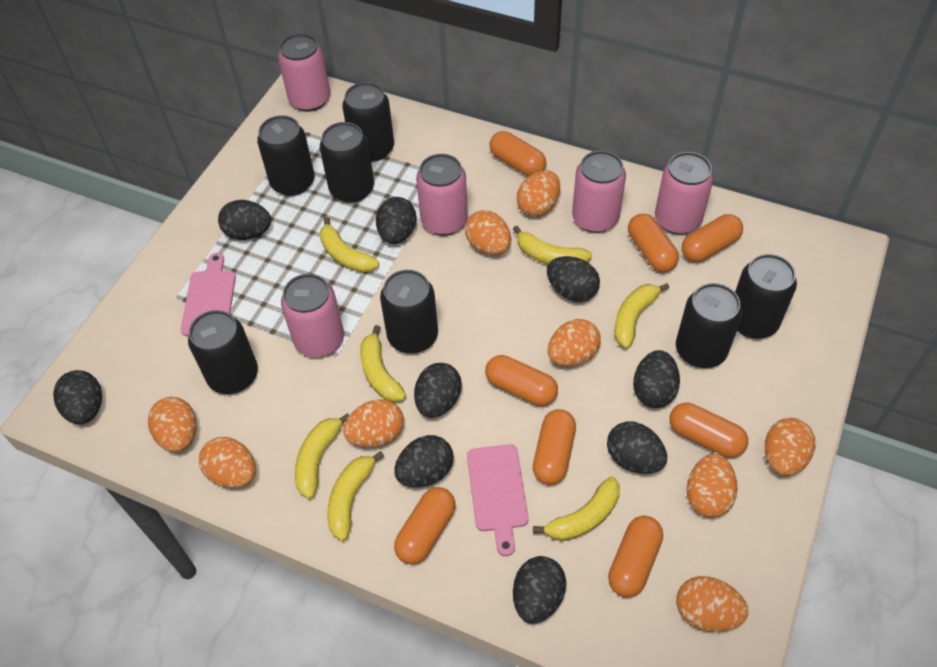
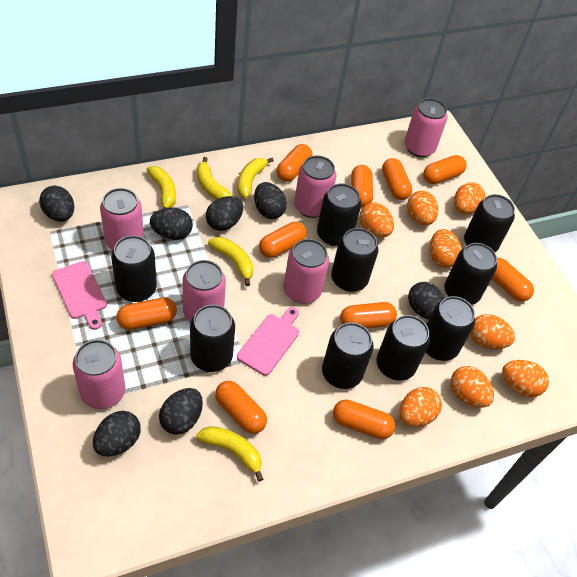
black can: [188,310,258,394] [257,115,314,196] [320,122,374,203] [342,82,394,162] [380,270,438,353] [676,283,742,368] [735,254,797,339] = 7 -> [111,235,157,302] [190,305,235,372] [317,183,361,246] [322,322,374,389] [331,228,378,292] [376,315,430,381] [426,296,475,361] [444,243,497,305] [464,194,515,252] = 9
black egg: [53,370,102,425] [218,200,271,240] [376,197,416,244] [394,435,454,487] [414,363,462,418] [513,556,566,624] [547,256,600,302] [607,421,667,474] [633,350,680,408] = 9 -> [39,186,74,222] [93,411,141,456] [150,208,193,240] [159,388,203,435] [206,196,243,231] [254,182,287,219] [408,282,444,319] = 7
orange capsule: [394,487,456,565] [485,355,558,406] [489,131,547,176] [533,409,576,485] [608,516,663,598] [628,214,679,272] [669,403,748,458] [682,214,743,262] = 8 -> [116,297,177,330] [215,381,267,434] [259,222,307,258] [277,144,312,182] [333,399,395,439] [340,302,397,328] [351,165,373,207] [382,158,412,200] [423,155,467,184] [492,258,534,301] = 10
orange egg: [148,397,196,453] [199,437,256,488] [343,399,404,448] [465,210,511,255] [517,170,560,217] [548,319,601,367] [676,576,748,632] [686,454,738,518] [765,418,815,476] = 9 -> [359,203,394,237] [399,387,442,427] [407,190,438,225] [430,229,462,268] [451,366,494,408] [454,182,486,215] [470,314,515,349] [502,360,549,397] = 8
pink can: [278,33,330,112] [281,274,344,357] [416,154,468,235] [572,150,626,233] [655,152,714,234] = 5 -> [73,340,125,409] [100,188,144,250] [182,260,226,322] [283,239,329,304] [294,155,336,218] [404,98,448,157] = 6
yellow banana: [295,413,350,499] [320,217,379,273] [327,451,384,541] [360,325,406,402] [513,225,592,264] [533,476,620,541] [614,283,669,348] = 7 -> [147,166,176,209] [196,426,263,482] [197,157,232,200] [208,237,254,286] [238,158,274,199] = 5

